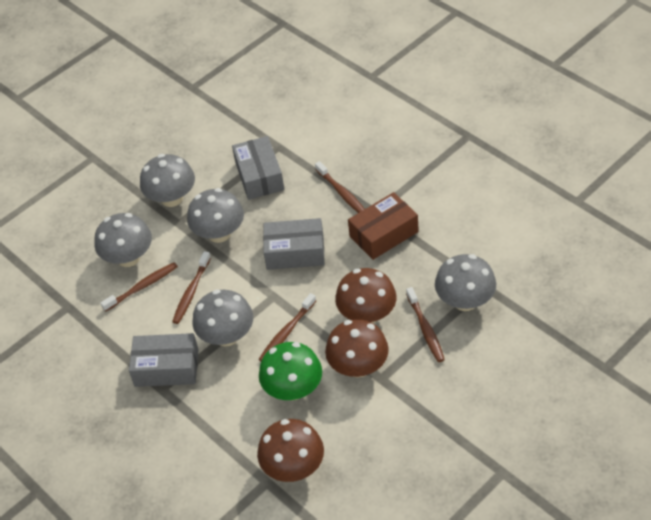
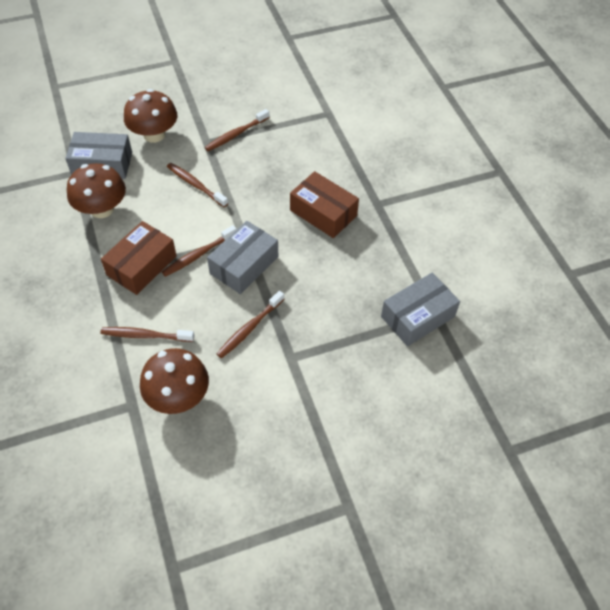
brown box: [348,192,419,260] = 1 -> [101,221,177,295] [290,171,359,238] = 2
green mushroom: [259,342,322,401] = 1 -> none = 0
grey mushroom: [94,213,152,267] [140,154,195,207] [187,188,244,243] [192,289,253,346] [435,254,496,311] = 5 -> none = 0

